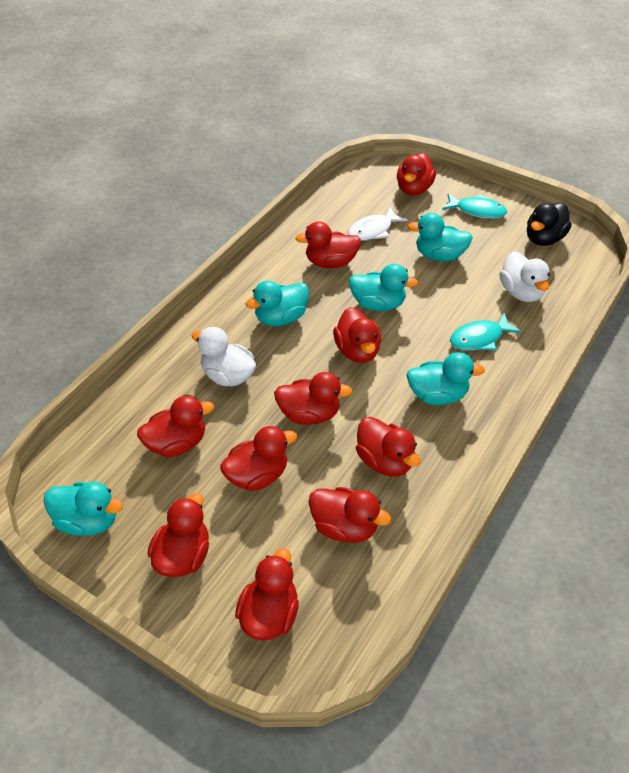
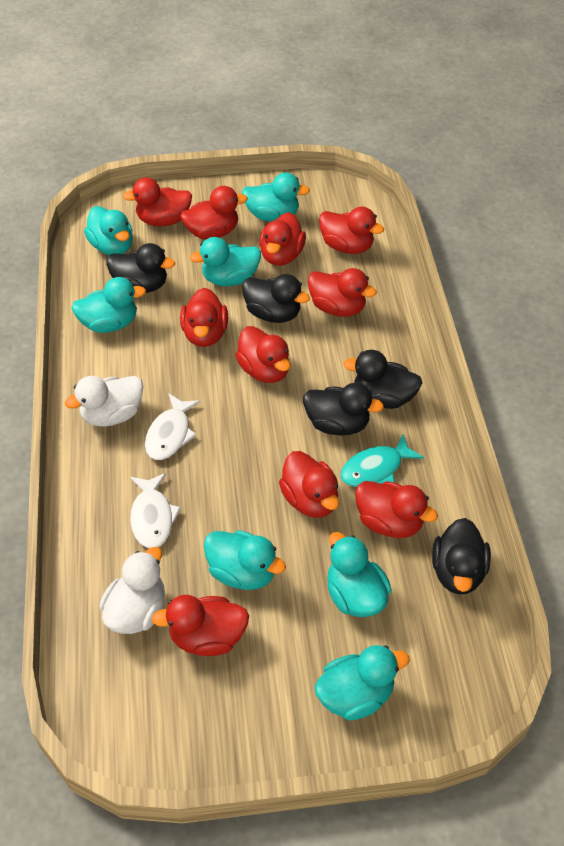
black duck: [527,203,572,246] = 1 -> [106,243,175,293] [242,274,310,323] [303,383,384,436] [343,350,422,409] [432,518,491,594] = 5
turquoise duck: [44,482,123,536] [246,281,309,326] [349,264,418,311] [407,352,485,405] [408,213,473,261] = 5 -> [71,277,146,333] [84,206,133,255] [190,237,261,286] [204,530,286,590] [242,173,310,221] [315,645,410,721] [327,532,392,617] = 7
turquoise fish: [442,194,507,219] [450,313,522,350] = 2 -> [340,434,424,487] = 1
white fish: [348,207,408,241] = 1 -> [130,473,181,548] [145,393,200,460] = 2

